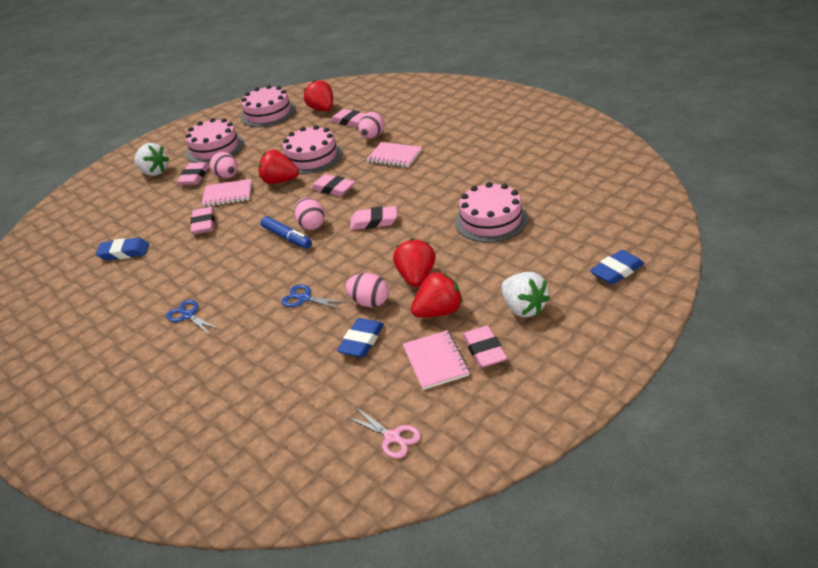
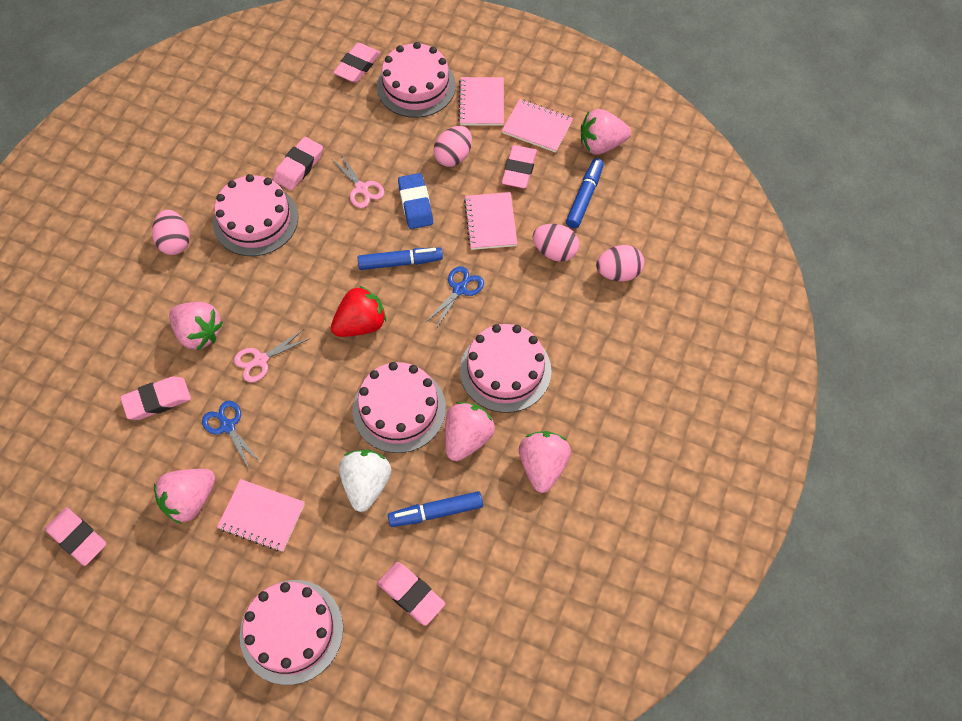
blue eraser: [96,238,149,260] [337,318,384,357] [590,250,644,285] = 3 -> [398,173,433,229] = 1
blue marker: [261,216,312,249] = 1 -> [358,248,443,270] [388,491,483,527] [566,158,604,229] = 3
pink cake: [186,118,244,164] [241,85,296,127] [283,125,343,174] [455,182,528,242] = 4 -> [213,174,298,256] [240,580,343,685] [353,362,446,453] [377,42,456,118] [460,324,551,413] = 5
pink notebook: [201,179,252,207] [366,142,422,167] [403,330,470,390] = 3 -> [217,479,305,552] [458,77,504,126] [464,192,517,250] [502,99,573,153] = 4
pink scissors: [347,407,421,459] = 1 -> [234,329,309,382] [331,153,384,208] = 2
pink strawberry: none = 0 -> [154,469,215,524] [169,302,223,350] [445,402,495,461] [519,431,571,493] [581,109,631,154] = 5
red strawberry: [259,149,299,184] [304,80,333,111] [393,238,436,287] [411,272,463,318] = 4 -> [331,286,386,337] = 1
white strawberry: [134,143,170,176] [501,272,550,317] = 2 -> [339,449,391,512] = 1

